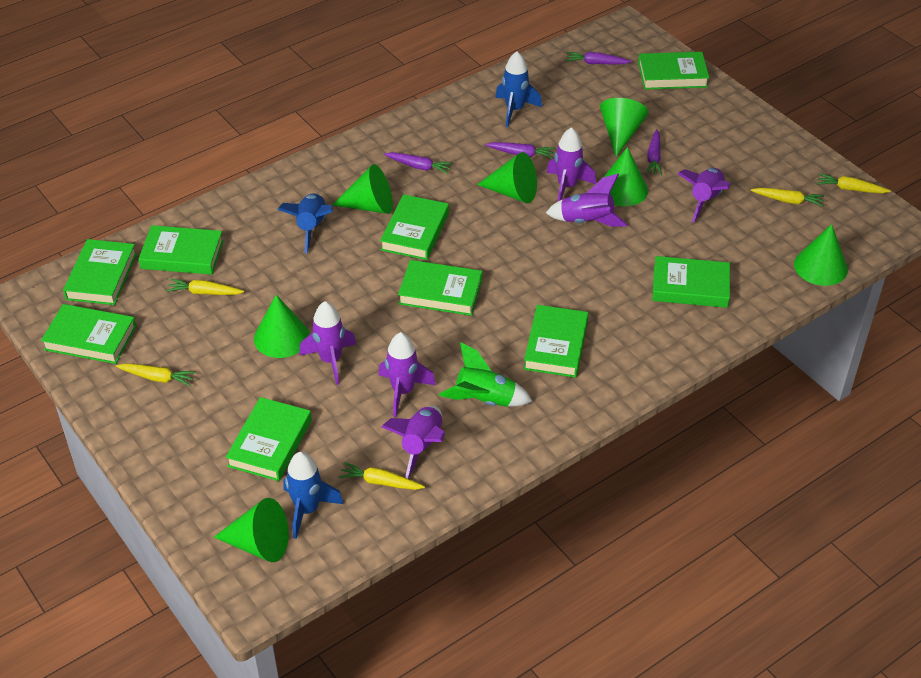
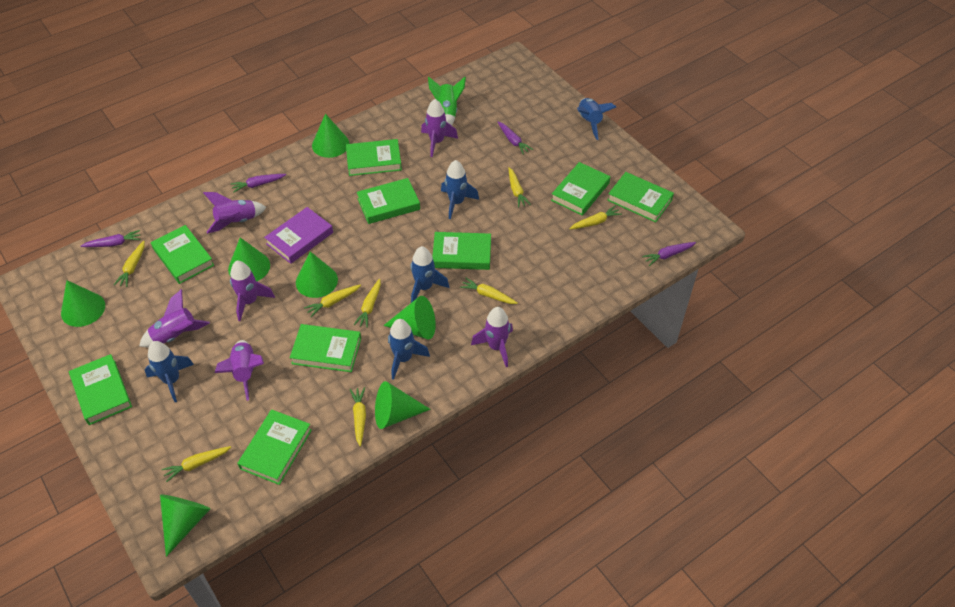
blue rocket: [277,193,333,253] [283,452,343,539] [495,51,542,127] = 3 -> [145,341,194,402] [388,319,430,380] [410,246,449,303] [441,160,479,219] [577,98,616,140] = 5
purple book: none = 0 -> [264,207,333,264] = 1
yellow carrot: [116,363,196,386] [166,279,244,295] [338,462,425,490] [751,188,824,207] [817,173,891,193] = 5 -> [114,241,145,287] [162,446,231,482] [304,284,361,317] [350,387,366,447] [354,279,381,328] [460,278,518,304] [509,167,531,208] [569,206,622,230] = 8

